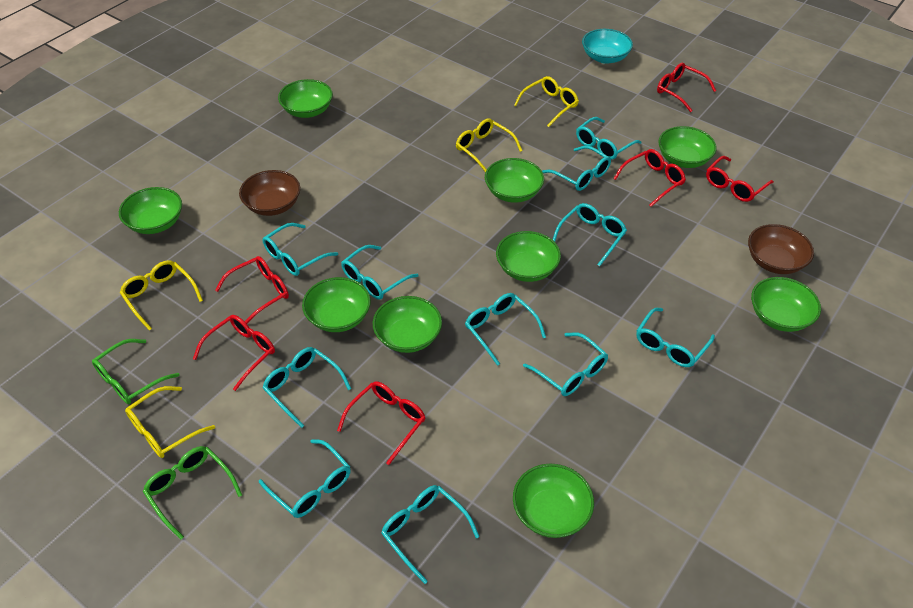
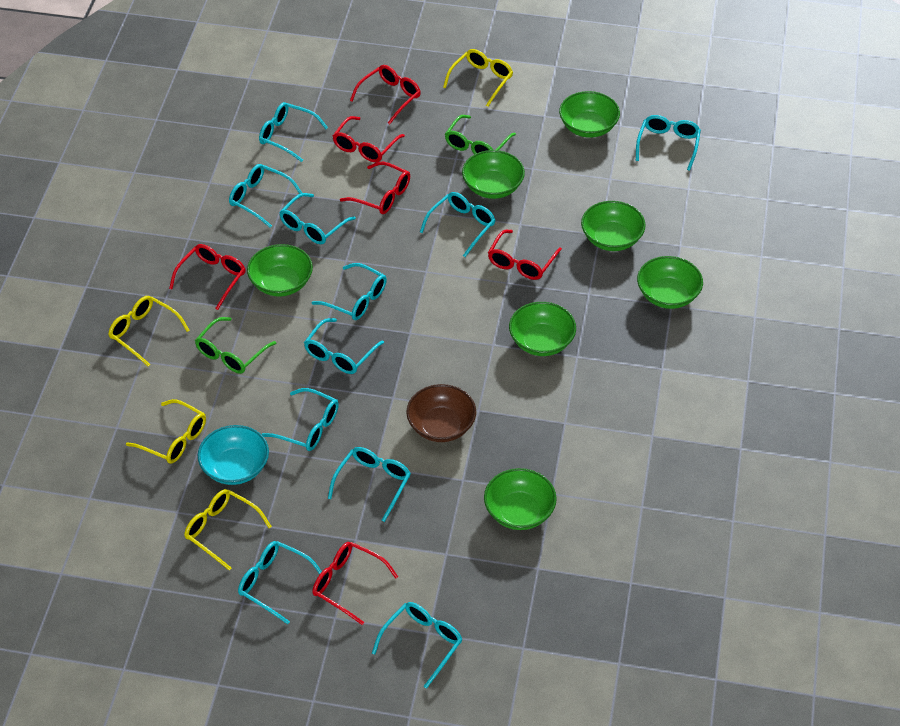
brown bowl: [239,170,300,216] [748,224,814,274] = 2 -> [406,384,476,442] = 1
green bowl: [119,187,182,234] [278,79,333,118] [302,277,371,332] [373,296,442,353] [485,158,544,203] [496,231,561,282] [513,464,594,538] [658,126,717,168] [751,277,821,332] = 9 -> [247,244,313,297] [462,150,525,199] [484,468,557,530] [509,302,576,356] [559,91,620,138] [581,201,646,251] [637,256,703,309] = 7

